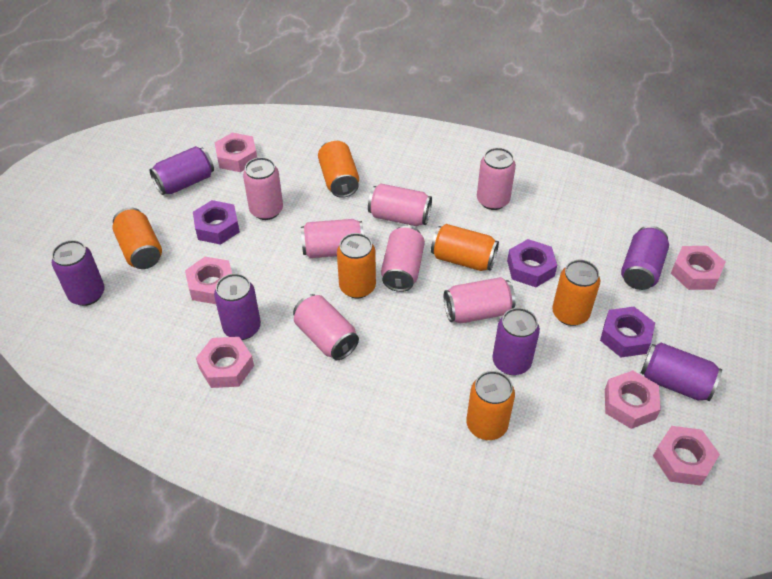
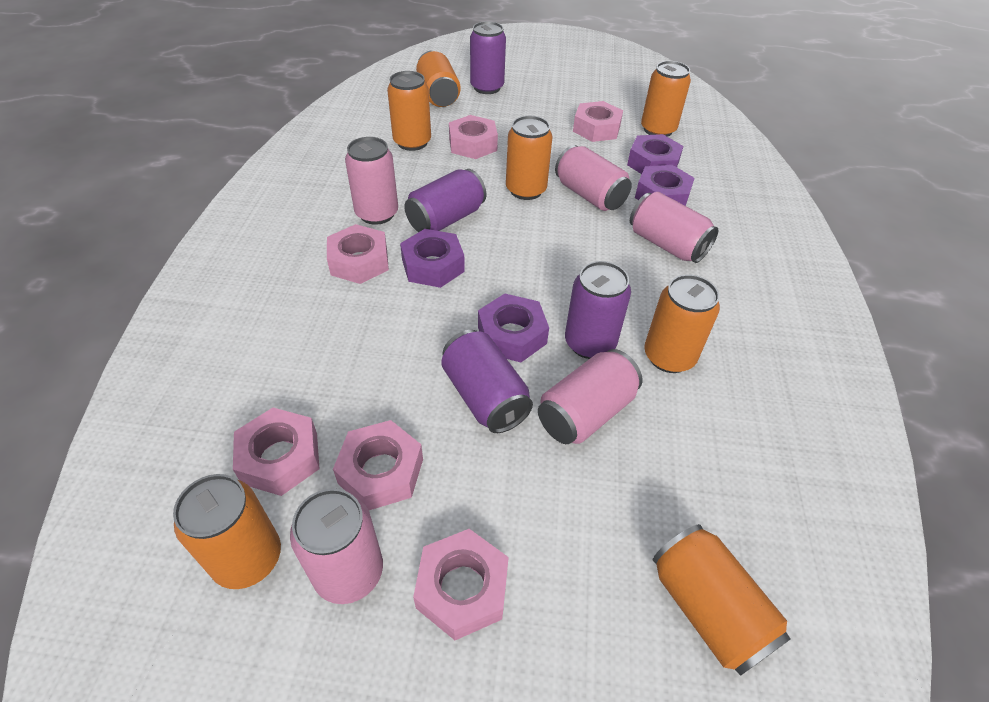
orange can: [112,208,162,269] [318,140,359,198] [337,233,376,298] [431,224,499,271] [466,371,515,440] [552,260,600,326] = 6 -> [173,474,281,589] [387,71,431,151] [416,50,461,107] [506,116,553,200] [641,61,691,137] [644,274,720,373] [653,524,790,676] = 7
pink can: [243,157,283,220] [293,294,359,360] [301,219,364,258] [368,184,432,226] [381,226,425,292] [444,277,516,323] [477,148,516,210] = 7 -> [290,489,383,604] [345,137,398,225] [538,349,642,444] [555,145,632,211] [630,192,718,263] = 5
purple can: [52,240,105,306] [150,146,214,195] [214,273,261,340] [492,308,540,375] [621,226,669,290] [641,343,722,401] = 6 -> [404,169,486,232] [441,330,533,433] [470,21,506,94] [565,261,631,359] = 4
purple nut: [193,200,240,245] [507,239,557,287] [600,307,655,357] = 3 -> [400,229,465,288] [478,294,549,362] [627,134,683,174] [635,165,695,206] = 4

